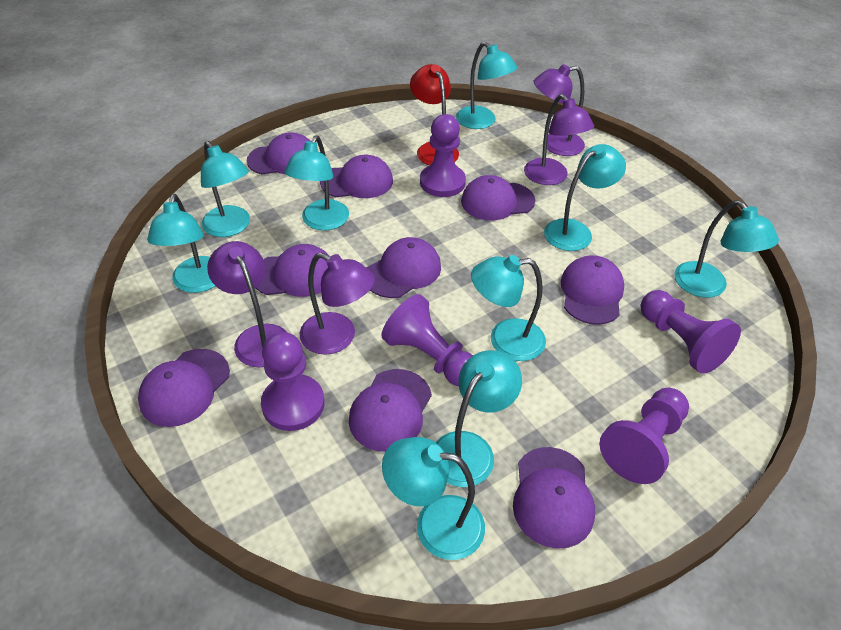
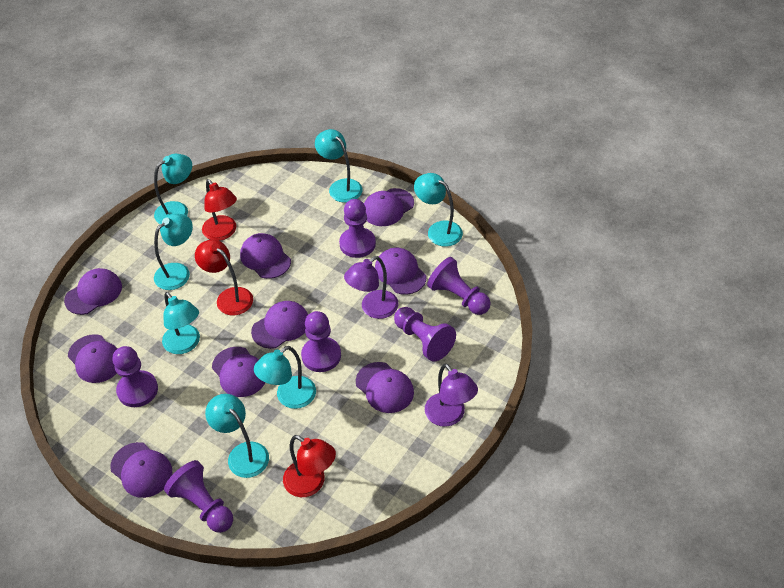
purple lamp: [207,241,288,367] [300,252,375,355] [524,94,594,185] [534,64,585,156] = 4 -> [344,256,399,319] [425,363,478,427] = 2
purple pawn: [261,332,324,431] [381,294,473,386] [420,114,466,197] [599,388,689,484] [641,290,741,374] = 5 -> [112,346,158,407] [164,460,233,533] [301,311,341,372] [339,199,376,258] [394,307,456,361] [427,257,491,315] = 6
red lamp: [410,64,459,165] = 1 -> [195,239,253,316] [202,179,237,241] [283,435,336,497] = 3
turquoise lamp: [147,194,215,293] [201,141,250,237] [284,135,349,230] [382,437,485,560] [436,350,522,487] [456,42,517,129] [471,255,546,361] [544,144,626,251] [674,201,779,298] = 9 -> [154,154,192,224] [154,214,193,290] [162,292,200,354] [205,394,269,478] [254,346,316,409] [315,129,363,203] [414,173,463,247] = 7

